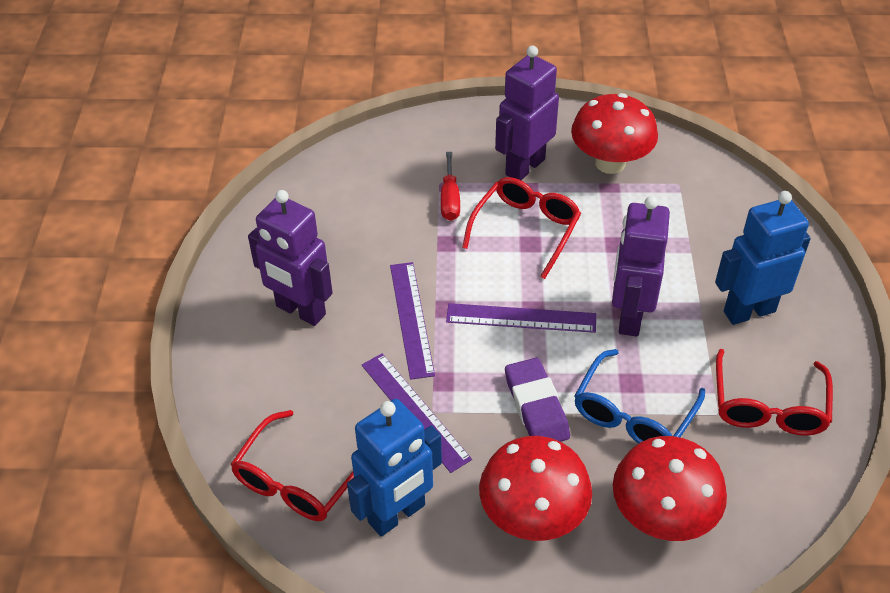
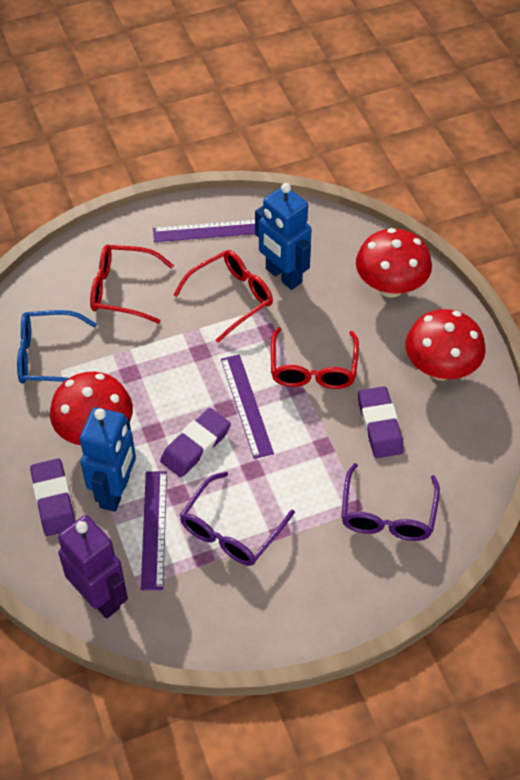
purple eraser: [505,358,570,442] = 1 -> [30,458,75,536] [160,408,231,477] [358,386,404,458] = 3
purple glasses: none = 0 -> [180,472,295,566] [341,463,440,541] = 2
purple robot: [248,190,333,326] [495,45,559,180] [612,196,670,337] = 3 -> [58,515,128,619] = 1
red screwdriver: [441,152,460,221] = 1 -> none = 0

